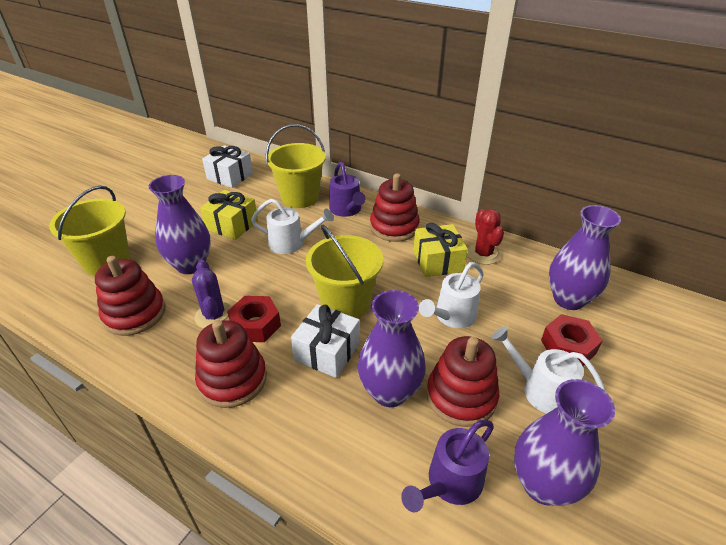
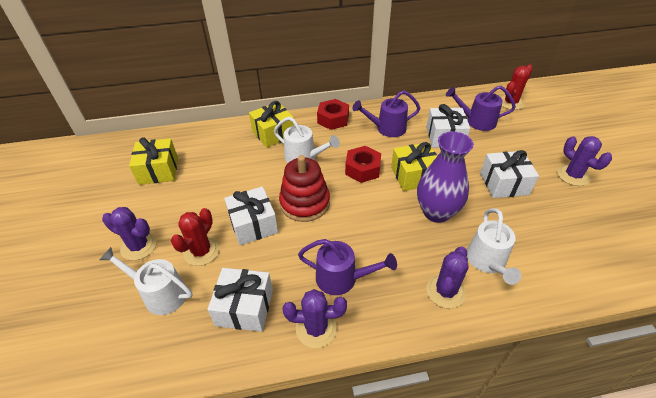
purple cactus: [192,260,232,328] = 1 -> [102,207,157,260] [283,289,347,348] [426,246,469,308] [557,136,612,186] = 4
purple vase: [148,175,211,274] [358,290,426,407] [514,379,615,506] [549,205,621,310] = 4 -> [417,132,474,223] = 1
purple watering can: [329,162,366,217] [401,420,494,512] = 2 -> [298,239,397,295] [352,90,420,137] [446,86,516,131] = 3
red cactus: [467,209,504,265] = 1 -> [171,208,219,266] [501,64,533,110] = 2
red stacking toy: [95,256,165,336] [195,320,267,408] [370,173,420,242] [426,336,499,427] = 4 -> [279,155,330,222] = 1
white gift: [202,145,253,188] [291,304,360,378] = 2 -> [207,268,273,332] [224,186,278,245] [426,104,470,148] [480,150,539,198] = 4
yellow bucket: [49,186,130,276] [266,124,326,208] [306,225,383,319] = 3 -> none = 0
yellow gift: [200,190,258,240] [413,223,468,277] = 2 -> [129,137,178,185] [249,101,294,148] [391,142,437,191] = 3

